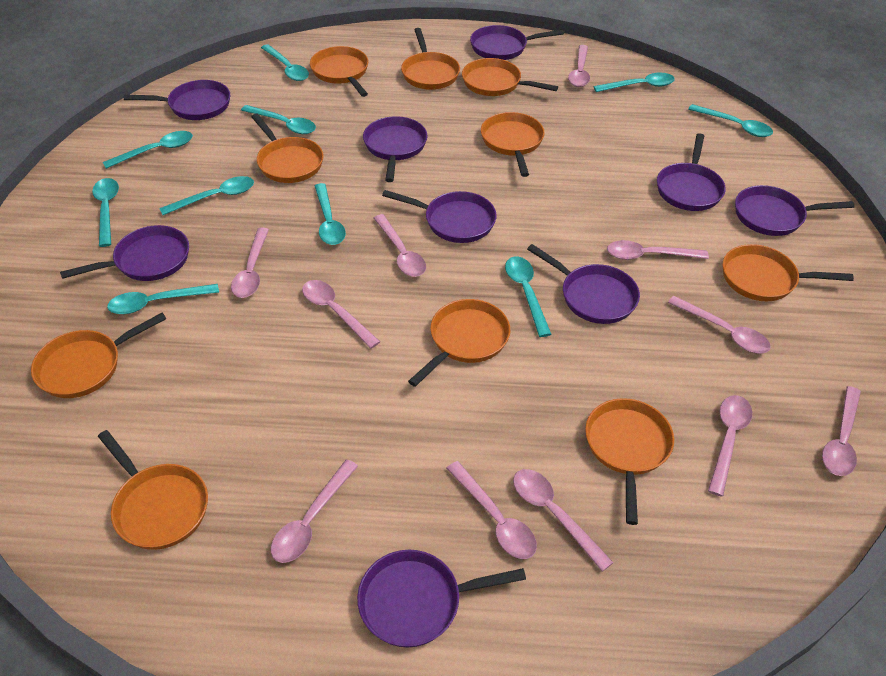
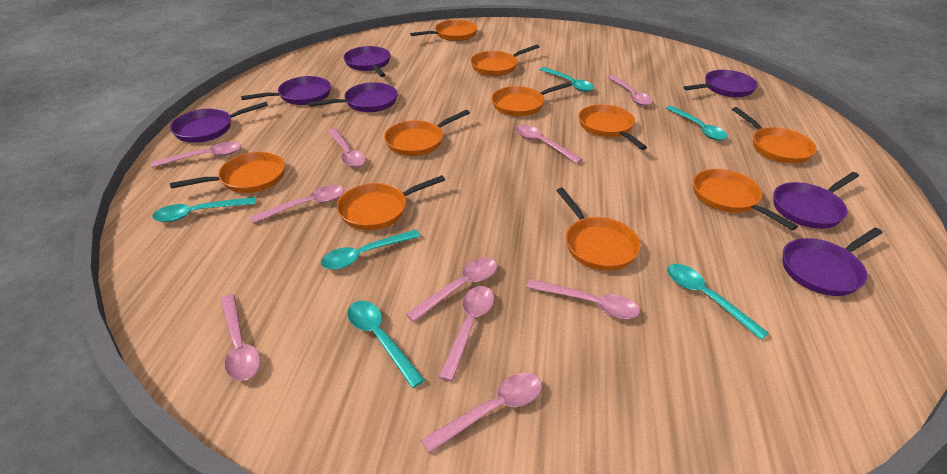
pink spoon: [231,228,269,298] [271,459,358,563] [302,280,380,349] [374,214,426,277] [446,461,537,559] [513,469,614,572] [568,45,590,87] [607,240,709,260] [668,296,771,354] [708,395,752,496] [822,386,861,476] = 11 -> [151,142,241,168] [221,294,261,381] [250,185,344,223] [327,128,365,167] [406,258,497,322] [421,373,542,453] [439,286,494,382] [516,125,583,164] [527,279,640,319] [608,75,652,106] = 10
purple pan: [60,225,189,281] [124,80,230,120] [357,550,526,648] [363,116,427,182] [382,190,497,243] [470,25,564,60] [527,244,640,324] [657,133,726,211] [735,185,855,236] = 9 -> [170,102,268,143] [241,76,331,105] [309,82,398,112] [343,46,391,77] [683,70,758,97] [774,172,859,229] [783,228,882,296] = 7
turquoise spoon: [92,178,119,247] [103,131,193,169] [107,284,219,314] [159,176,254,215] [241,105,316,134] [261,44,309,81] [315,183,346,245] [505,257,551,337] [593,72,675,92] [688,104,773,137] = 10 -> [152,197,256,222] [321,229,421,270] [347,301,425,388] [540,67,594,92] [666,106,728,140] [667,264,769,340] = 6

